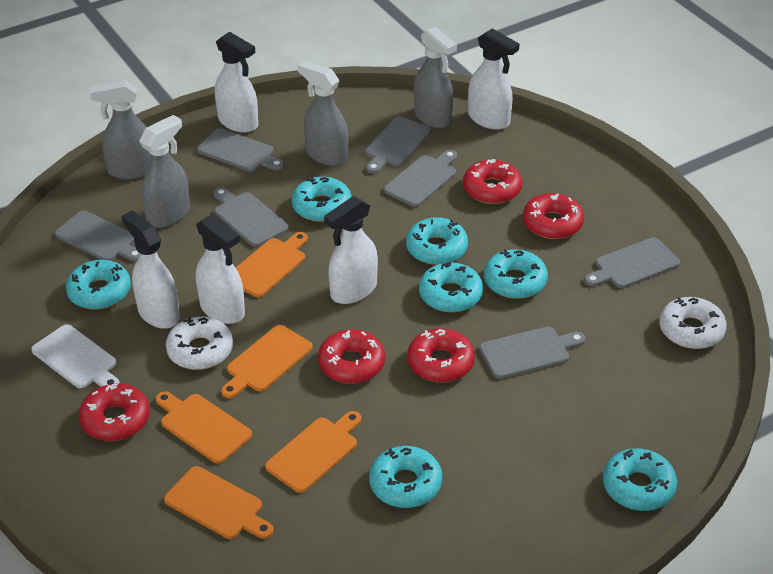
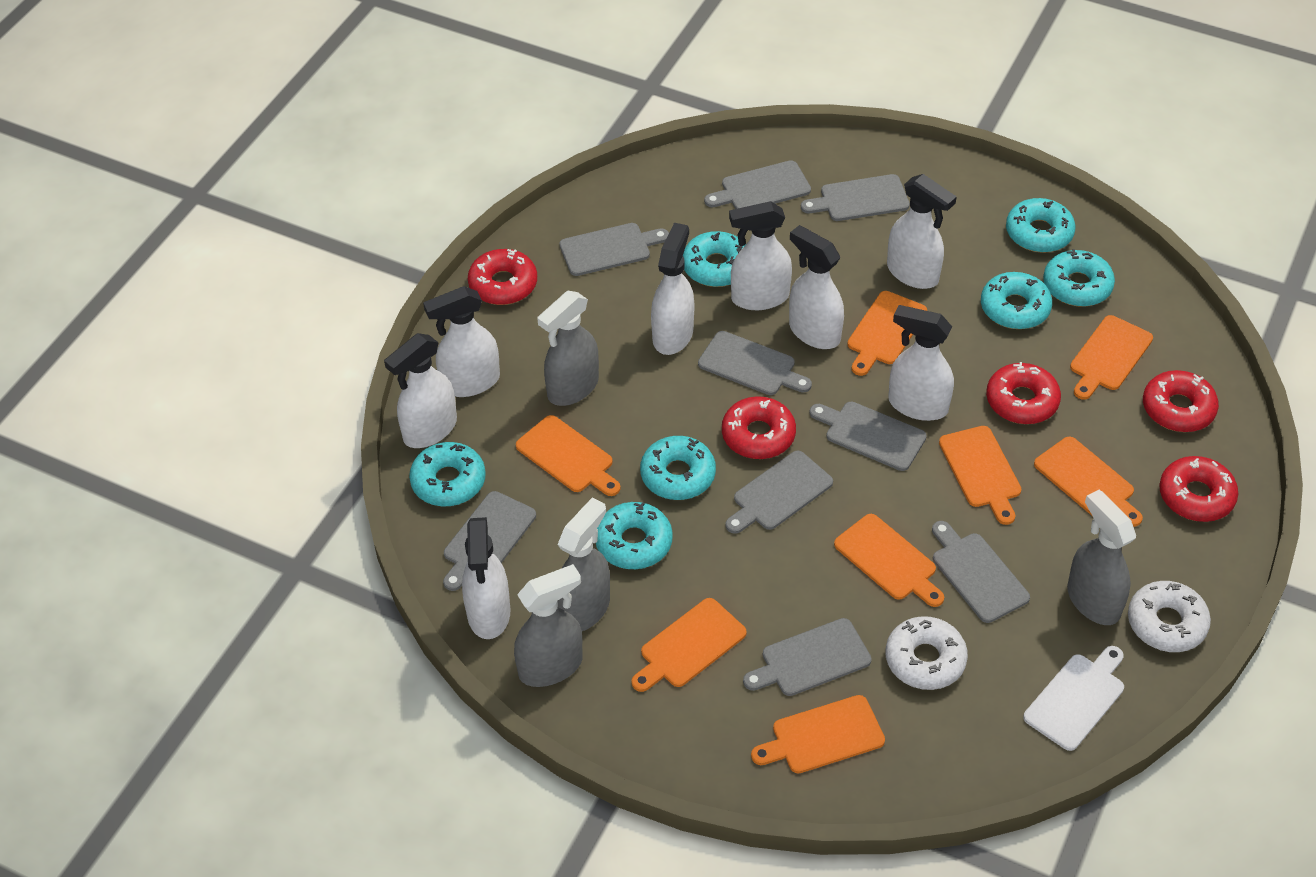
grey cutting board: [55,211,140,261] [197,128,284,172] [214,187,289,247] [365,117,431,174] [384,150,457,207] [480,327,586,379] [584,237,680,288] = 7 -> [443,491,536,591] [559,223,669,276] [698,331,812,395] [704,160,811,209] [725,451,833,534] [743,618,872,696] [801,174,910,221] [809,402,927,471] [932,521,1030,623] = 9
orange cutting board: [155,391,252,464] [164,466,274,539] [221,325,313,398] [235,232,308,297] [265,411,361,493] = 5 -> [516,415,621,496] [631,598,747,692] [751,695,885,773] [834,514,944,607] [848,291,927,376] [939,426,1021,525] [1034,437,1143,527] [1070,315,1153,400] = 8
white spray bottle: [122,210,180,329] [196,214,245,324] [215,32,258,133] [324,196,378,304] [468,28,519,130] = 5 -> [384,333,457,448] [423,286,500,397] [462,517,511,639] [651,223,694,355] [729,201,792,310] [789,225,844,349] [887,174,957,289] [888,305,954,421] = 8

